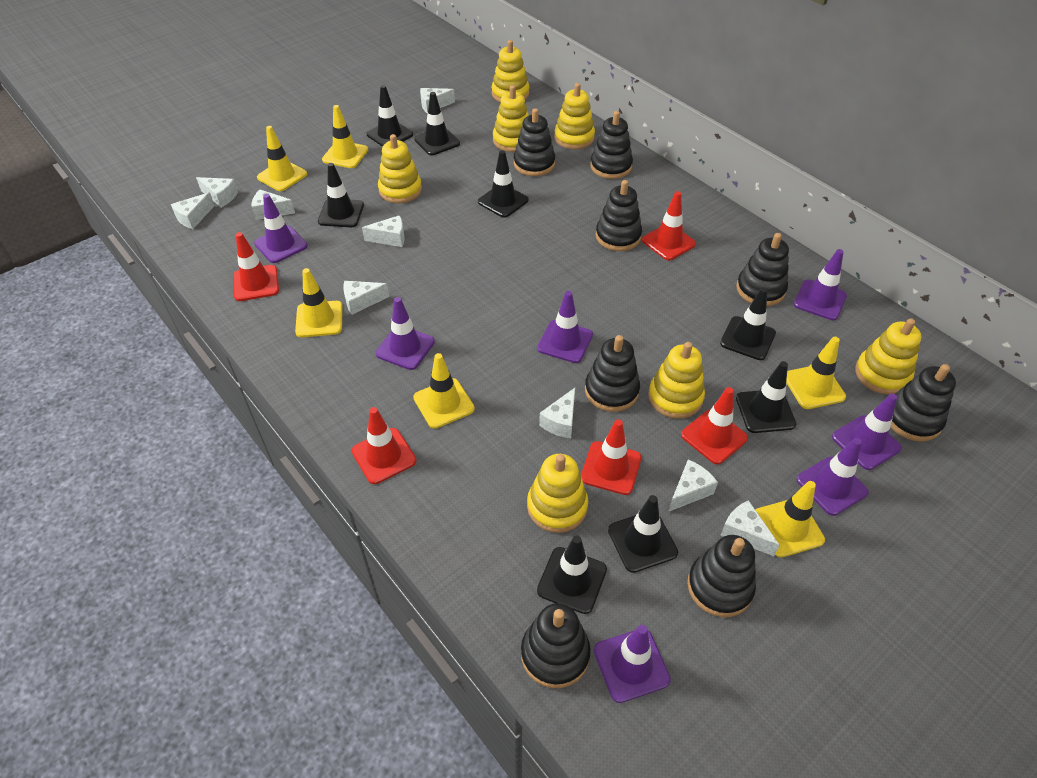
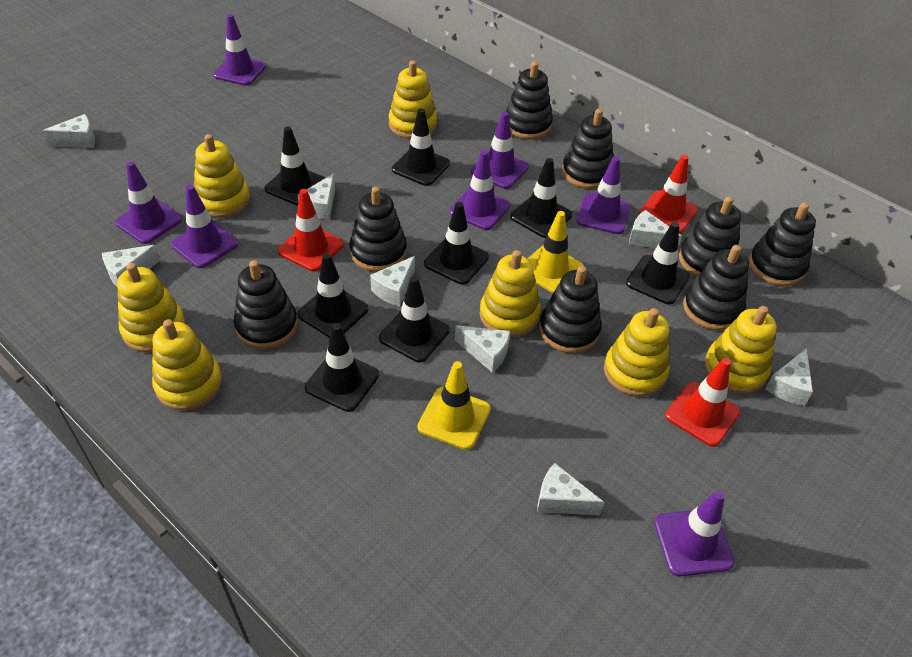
red traffic cone: [233,232,279,301] [351,407,417,484] [581,419,642,495] [642,191,696,260] [681,387,748,464] = 5 -> [278,189,344,272] [638,155,698,234] [665,358,740,447] = 3
white cheese: [171,192,215,229] [196,177,238,208] [252,190,295,220] [343,281,389,315] [362,215,405,247] [420,88,455,114] [539,388,575,438] [668,460,718,512] [721,500,780,556] = 9 -> [42,114,95,148] [102,245,160,286] [298,173,335,220] [370,256,415,307] [455,325,510,372] [537,463,604,515] [629,210,682,248] [765,348,813,406] = 8
yellow traffic cone: [257,126,307,191] [295,268,343,337] [322,105,368,168] [413,353,475,429] [756,481,825,557] [786,337,846,409] = 6 -> [417,361,491,450] [528,211,584,293] = 2

